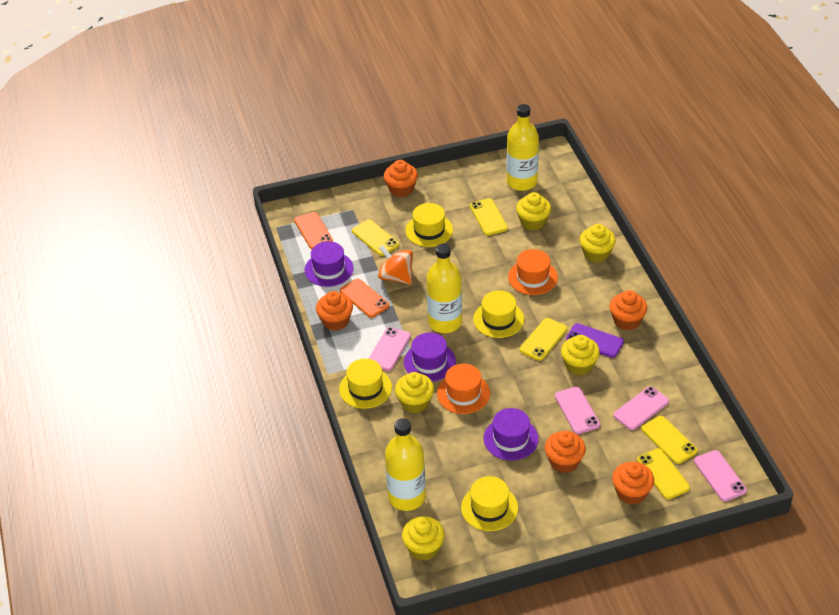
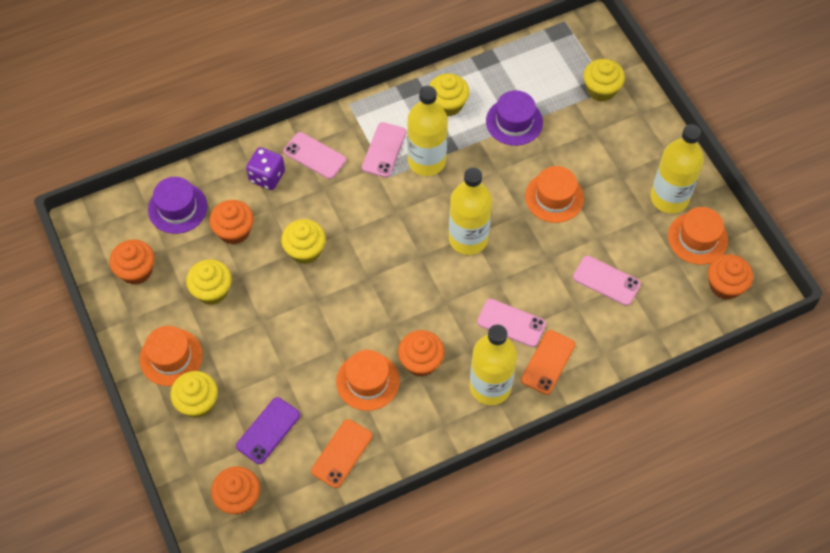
orange hat: [437,364,490,414] [508,249,558,295] = 2 -> [140,326,203,386] [336,350,400,411] [525,166,584,223] [668,207,728,265] = 4
orange spinning top: [378,245,413,284] = 1 -> none = 0
purple dice: none = 0 -> [246,147,285,190] = 1
purple hat: [305,241,354,287] [404,333,456,381] [484,408,539,460] = 3 -> [148,177,207,234] [486,90,543,146] = 2
yellow bottle: [385,418,426,511] [427,244,462,333] [507,104,539,191] = 3 -> [407,86,448,176] [449,167,492,255] [470,325,517,405] [651,124,704,213] = 4
yellow hat: [339,359,392,409] [405,203,453,247] [461,476,518,531] [473,290,524,338] = 4 -> none = 0
yellow phone: [352,220,399,256] [470,198,508,235] [520,318,567,361] [637,448,690,499] [642,416,698,464] = 5 -> none = 0

